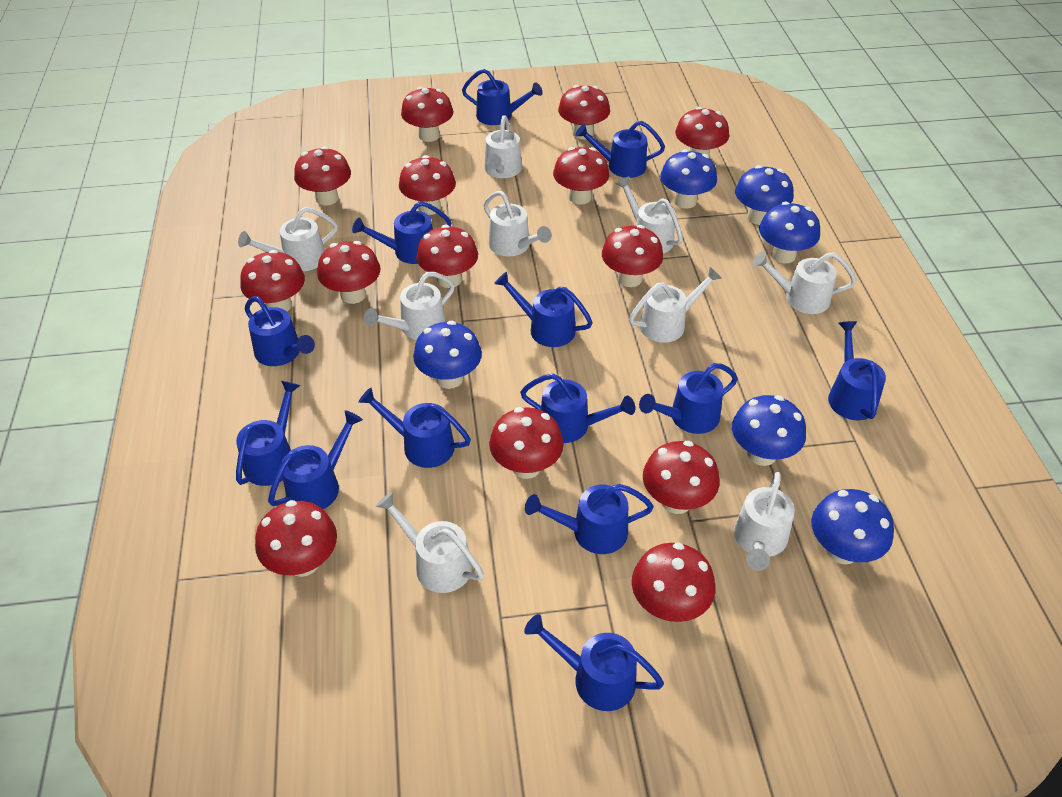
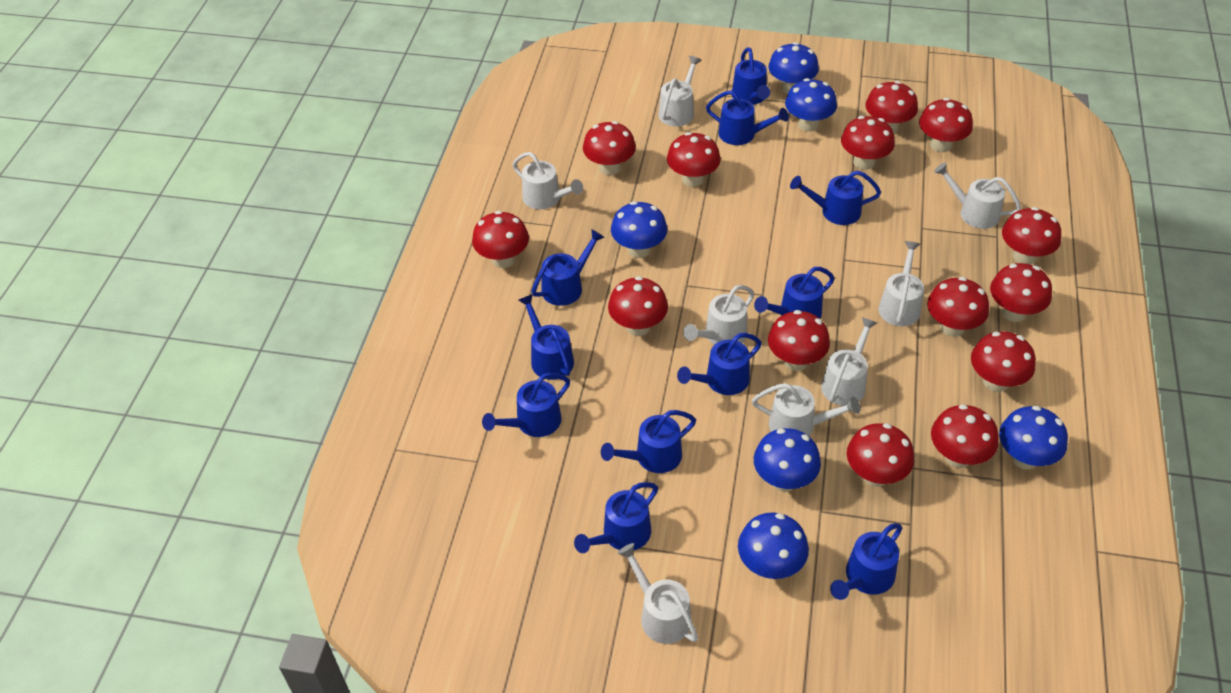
blue watering can: [236,381,300,486] [245,296,315,366] [268,410,363,509] [352,201,452,264] [359,388,471,468] [462,69,543,125] [494,272,593,347] [520,373,635,443] [524,614,664,711] [525,484,654,554] [576,121,665,178] [639,363,738,434] [828,321,886,420] = 13 -> [482,373,570,437] [518,294,574,380] [531,229,605,306] [574,482,658,553] [601,410,696,473] [677,333,762,395] [706,90,789,145] [732,47,770,105] [754,267,835,319] [790,170,881,225] [830,523,902,600] = 11
white watering can: [238,207,338,271] [364,272,455,340] [376,492,484,593] [484,115,522,178] [484,191,552,256] [616,176,683,254] [629,267,722,343] [734,472,795,571] [752,252,857,314] = 9 -> [512,152,583,210] [617,543,698,644] [658,56,702,126] [683,285,754,345] [752,383,860,436] [821,317,877,406] [879,241,924,326] [934,162,1021,229] = 8

